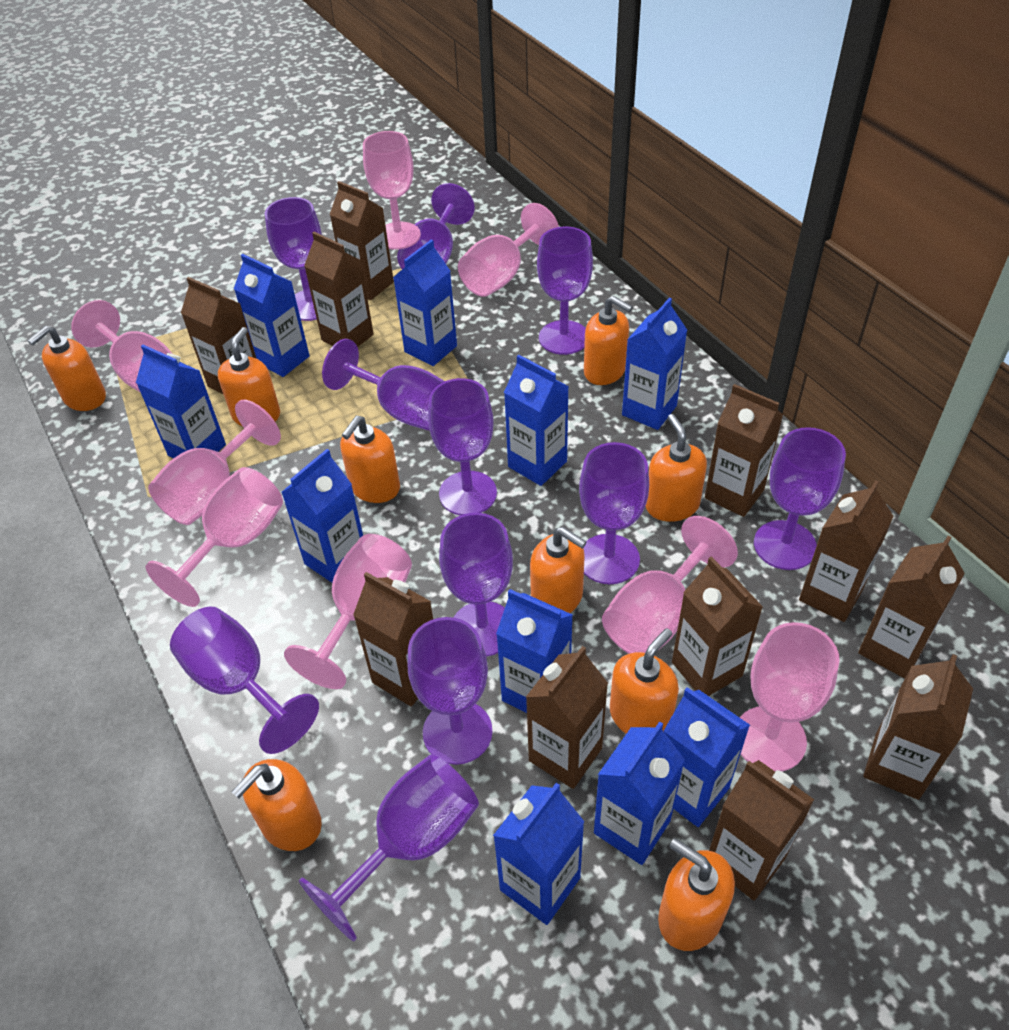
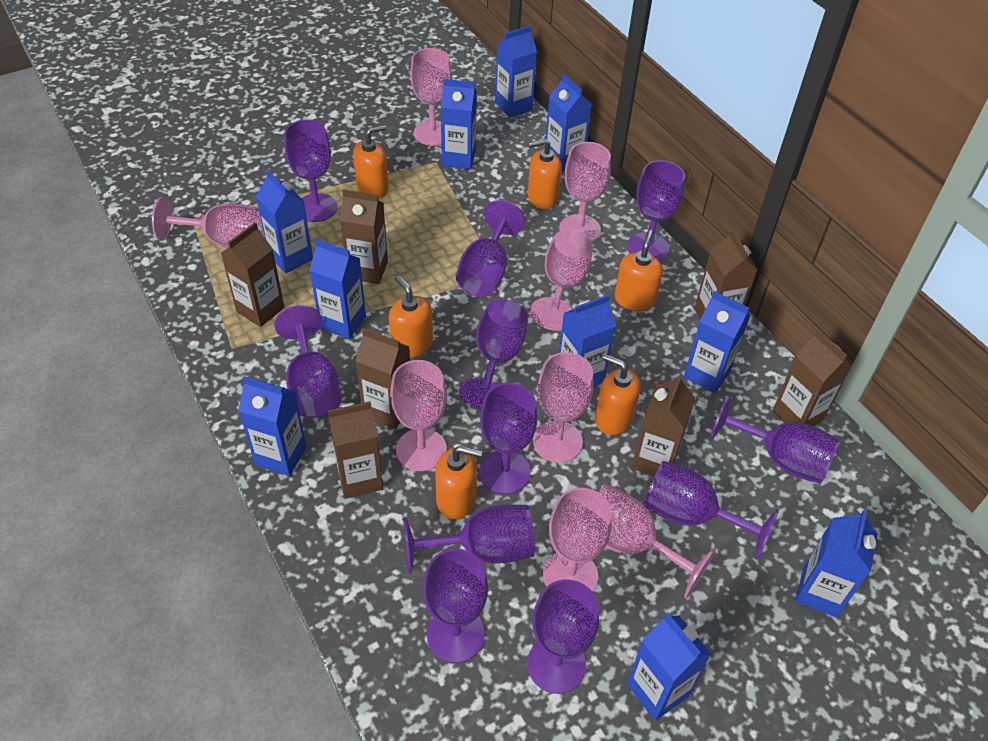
brown carton: [181,277,257,394] [304,232,374,347] [330,181,394,300] [353,572,433,706] [526,646,608,789] [672,556,763,696] [705,384,784,517] [709,760,814,901] [799,481,894,622] [858,536,965,679] [863,654,973,800] = 11 -> [220,222,285,327] [327,401,383,499] [340,189,388,284] [355,328,410,429] [631,374,695,477] [694,230,757,320] [773,329,852,426] = 7
orange soap dispenser: [28,326,106,411] [218,327,280,426] [232,759,322,851] [340,416,400,503] [530,527,587,613] [584,296,633,385] [610,628,679,734] [646,414,707,522] [658,838,735,951] = 9 -> [353,125,389,199] [389,275,433,358] [435,446,482,519] [528,139,562,209] [595,354,641,435] [615,230,663,311] = 6

